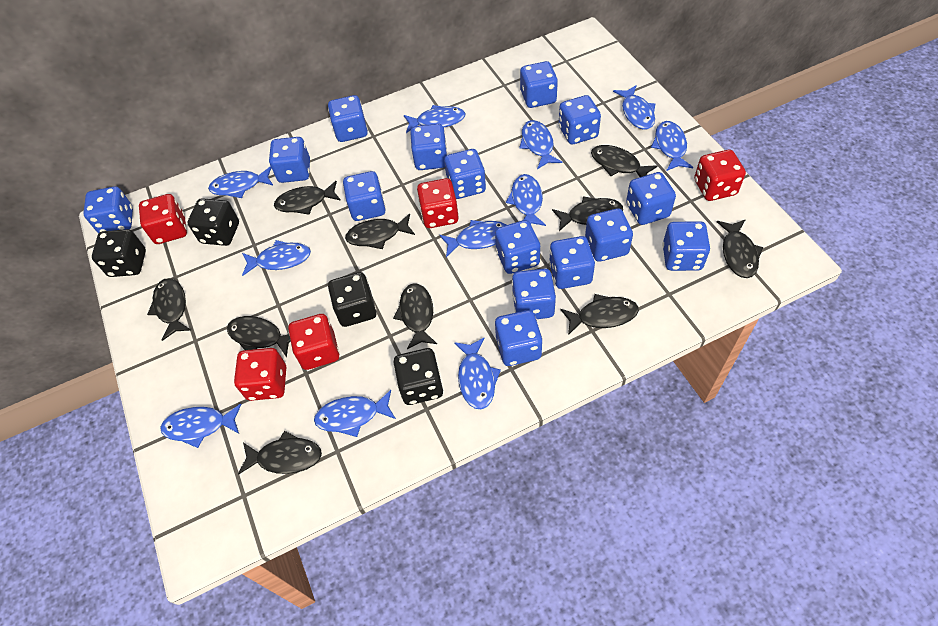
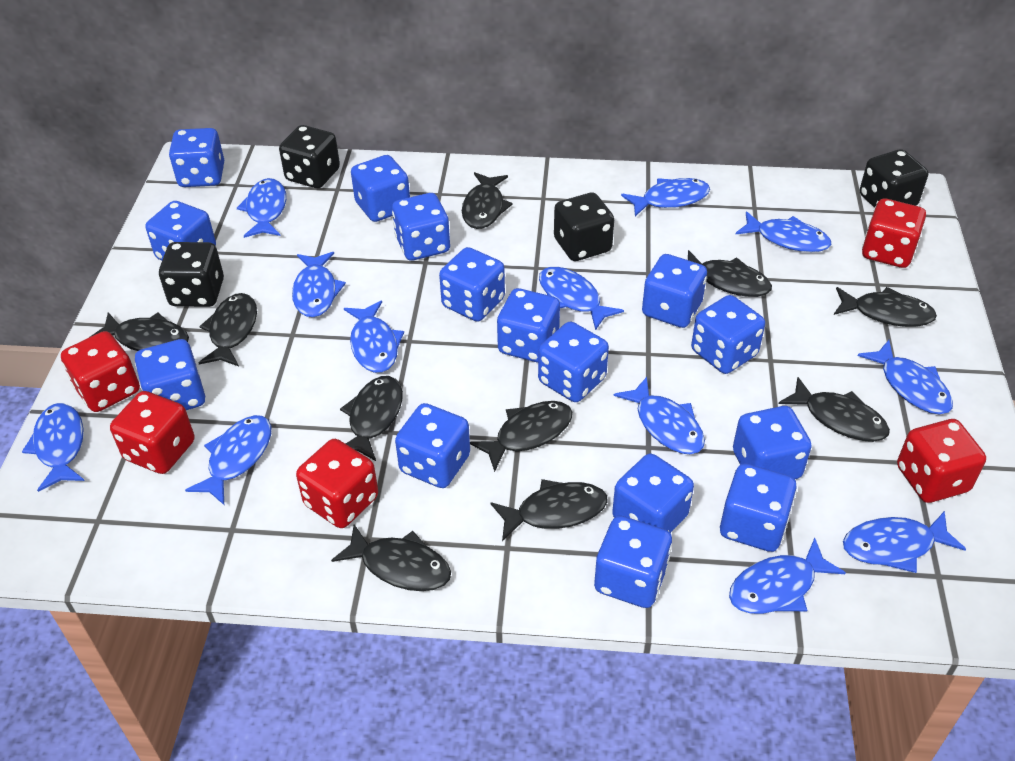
blue fish: [160,404,242,448] [208,166,273,198] [242,240,311,276] [314,390,396,437] [404,105,465,133] [440,220,507,257] [454,338,501,409] [506,174,546,226] [519,120,562,169] [613,85,656,130] [651,121,693,171] = 11 -> [22,403,85,492] [185,415,271,505] [237,178,286,238] [292,252,346,317] [344,301,404,373] [539,267,624,330] [614,377,705,454] [621,178,710,216] [729,538,846,614] [736,211,831,252] [843,511,966,573] [858,340,953,414] = 12

